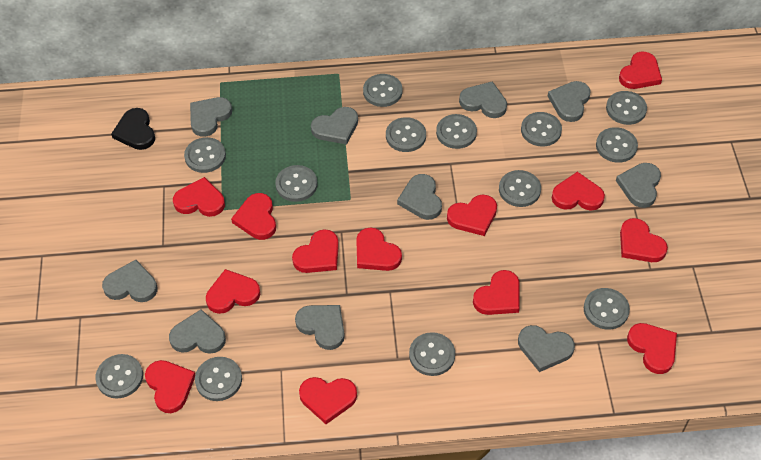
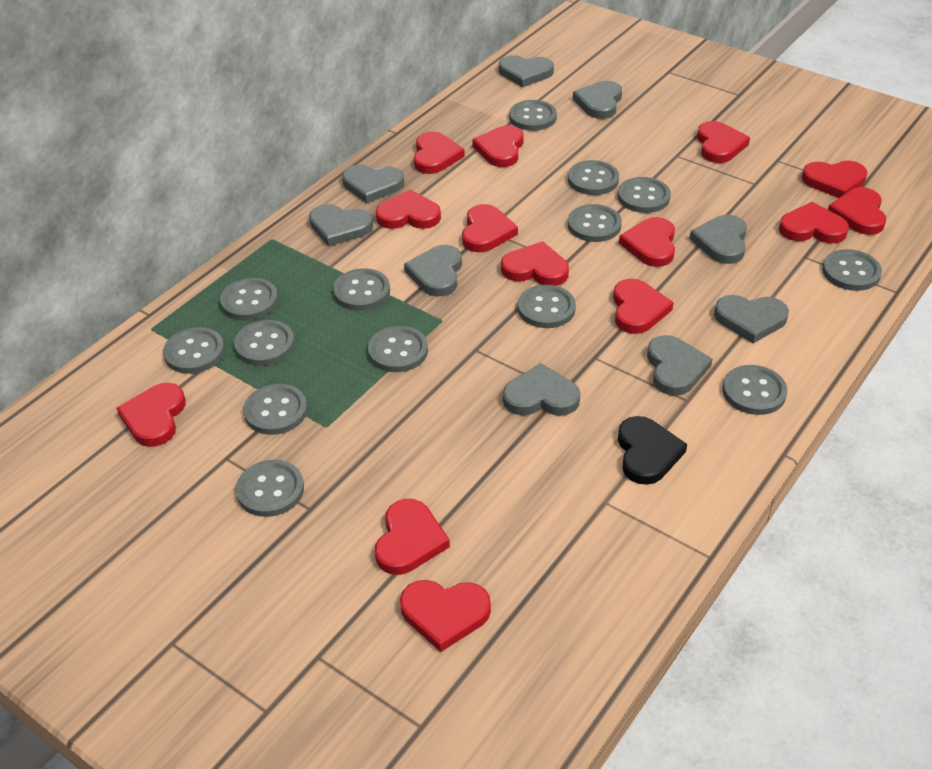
grey button: [95,354,143,398] [184,137,226,173] [195,357,242,401] [275,165,317,202] [363,74,402,107] [386,117,426,152] [409,332,455,376] [436,114,477,149] [499,170,541,207] [521,112,562,146] [584,288,630,330] [596,127,638,163] [606,91,647,125] = 13 -> [163,327,225,374] [220,278,278,320] [234,320,295,366] [236,460,304,517] [243,384,307,435] [333,268,390,310] [368,326,428,372] [509,100,557,131] [518,285,576,328] [568,160,619,195] [568,204,622,242] [618,177,671,213] [722,365,787,415] [822,249,882,291] = 14
grey heart: [102,260,157,302] [169,309,226,354] [190,97,232,137] [295,305,345,350] [311,107,358,145] [397,174,442,220] [459,81,507,118] [518,325,575,372] [548,81,591,122] [616,163,661,208] = 10 -> [309,204,373,246] [342,165,404,203] [404,245,462,297] [499,55,554,87] [503,363,580,416] [573,81,622,119] [647,335,713,396] [690,215,747,264] [714,295,789,343] = 9
red heart: [145,360,195,413] [173,177,225,217] [206,269,260,314] [231,193,276,240] [292,229,339,273] [299,377,357,424] [356,228,402,271] [447,195,497,236] [473,270,520,315] [552,172,605,210] [619,52,662,89] [620,218,668,262] [627,323,677,374] = 13 -> [116,383,186,447] [375,499,450,575] [376,190,441,229] [400,580,491,652] [414,132,465,174] [462,204,518,252] [472,125,524,167] [501,241,569,286] [613,279,674,334] [619,217,675,267] [697,121,750,163] [779,202,849,243] [802,161,867,198] [828,187,886,235] = 14

